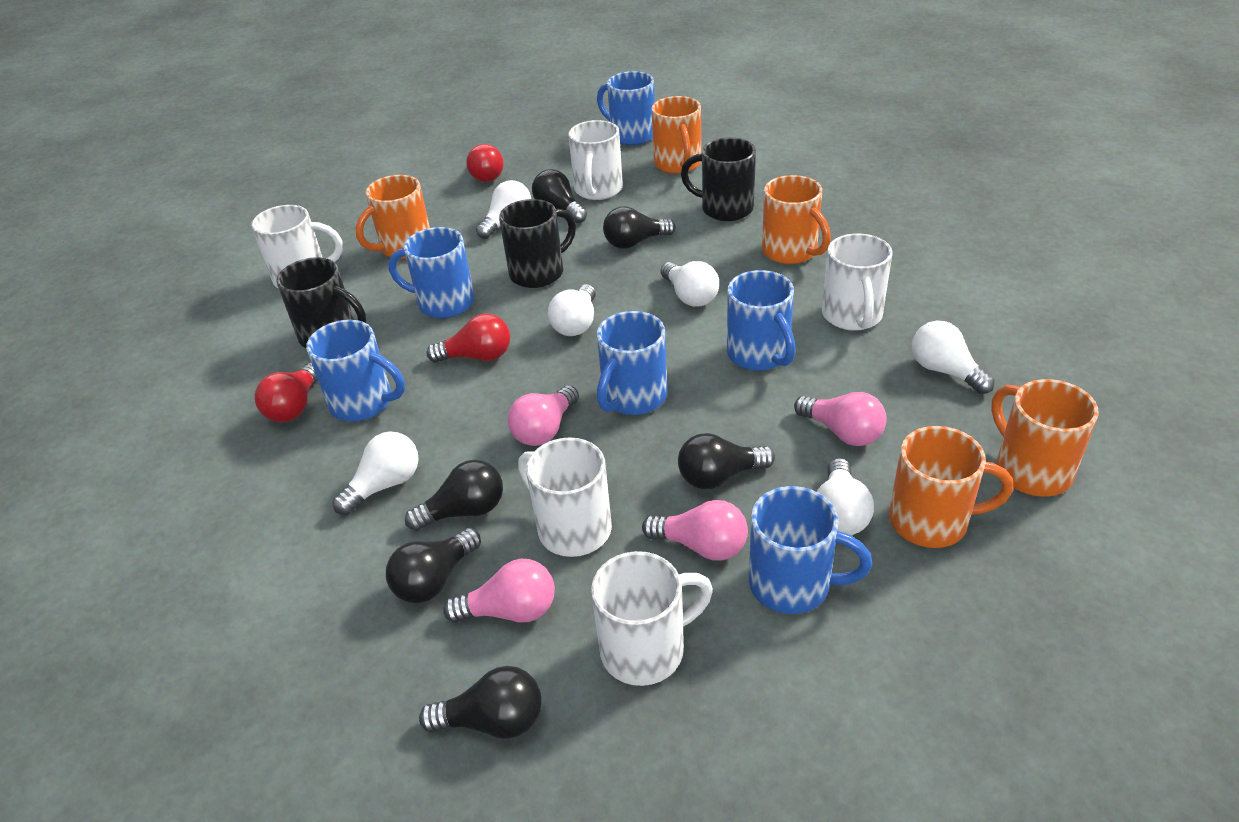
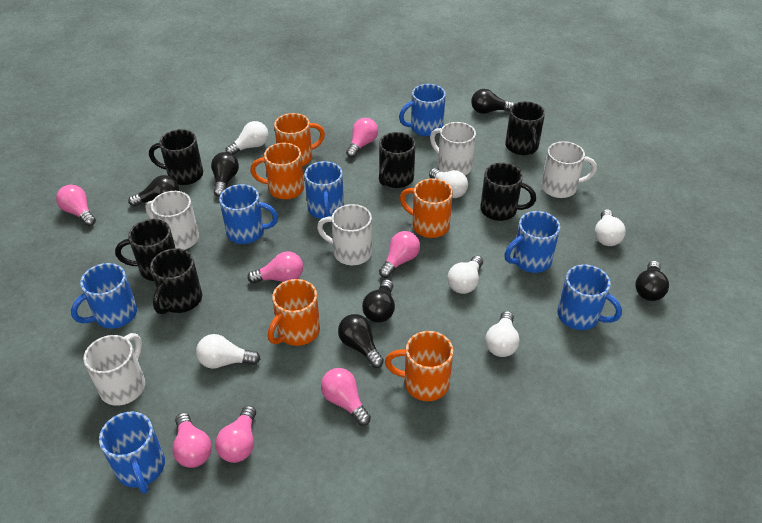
black mug: [276,257,366,348] [499,199,576,288] [681,138,756,221] = 3 -> [115,219,175,281] [149,129,203,185] [150,248,202,314] [379,132,416,188] [480,163,536,221] [505,101,545,155] = 6
blue mug: [306,320,405,422] [388,227,475,318] [597,71,655,145] [597,311,667,415] [727,270,796,371] [749,486,872,614] = 6 -> [71,263,137,329] [99,412,165,494] [219,184,278,244] [304,161,344,219] [399,84,446,136] [505,211,560,273] [557,264,622,330] = 7
pink light bulb: [443,559,555,623] [508,385,579,446] [642,500,748,561] [794,392,887,446] = 4 -> [56,185,96,226] [173,413,212,468] [215,405,256,463] [247,251,303,283] [321,368,371,426] [346,118,378,158] [379,231,420,278] = 7
red light bulb: [255,363,318,422] [427,313,510,363] [466,144,504,182] = 3 -> none = 0

